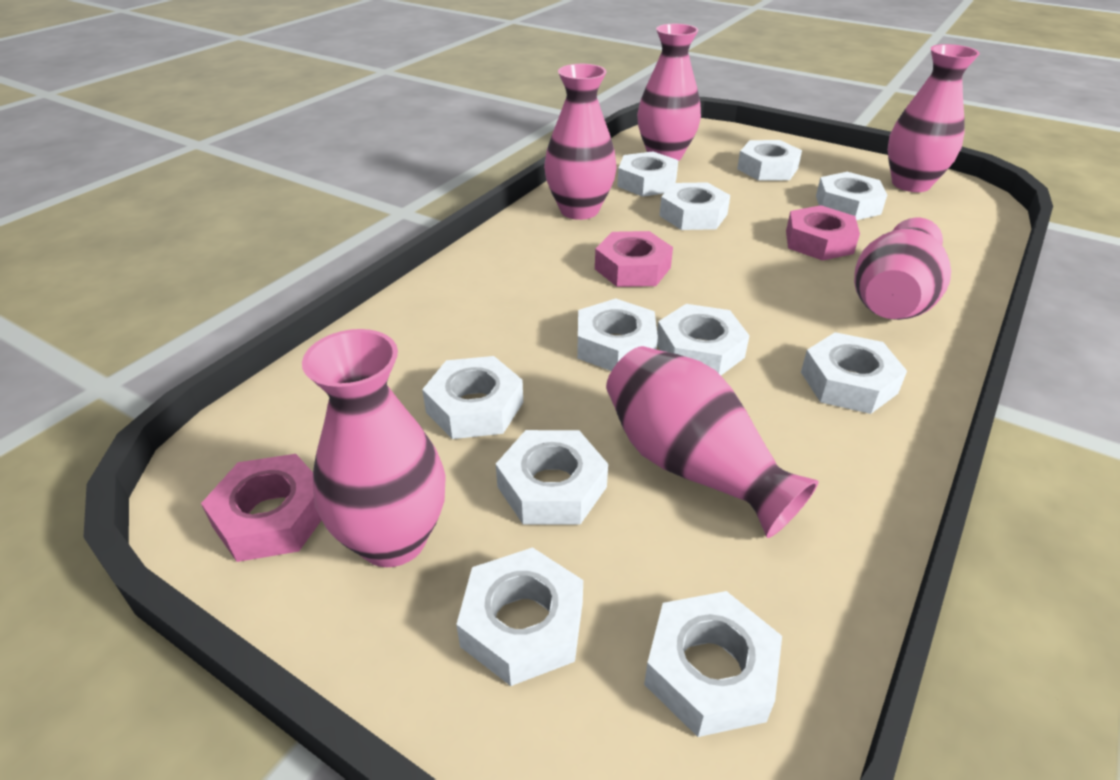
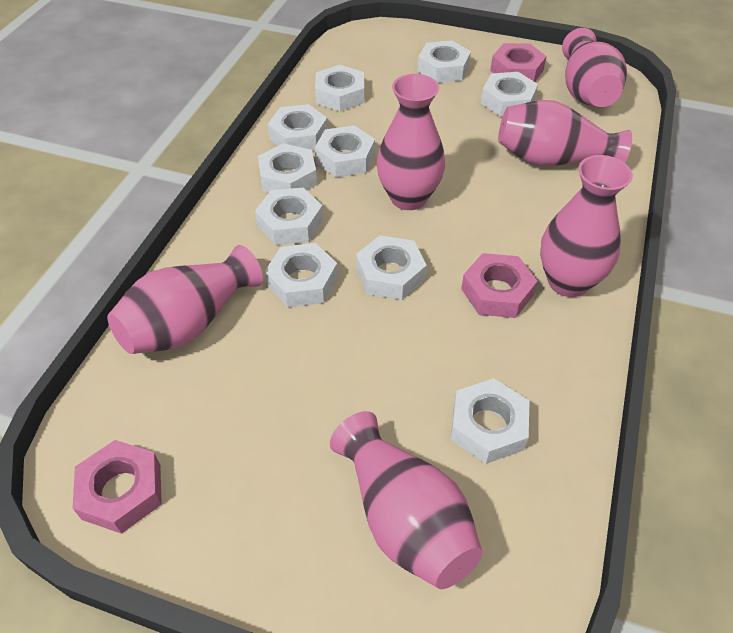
white nut: [422,356,523,439] [456,547,583,686] [496,430,608,525] [577,298,658,371] [617,151,678,197] [644,591,782,737] [657,304,750,375] [659,182,730,230] [737,140,802,181] [801,332,907,414] [816,172,887,220] = 11 -> [255,188,323,245] [258,143,317,193] [265,243,338,307] [268,104,328,151] [315,65,364,112] [315,125,375,177] [356,235,427,300] [418,40,471,83] [450,378,530,464] [481,72,538,117] = 10

